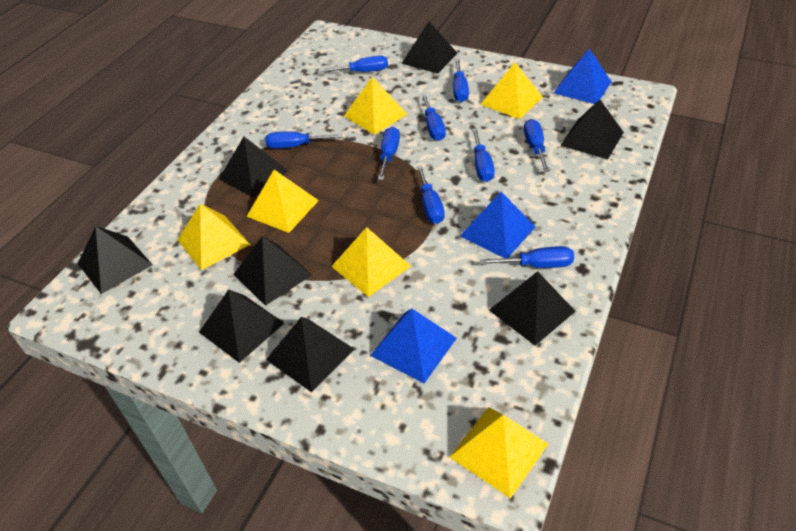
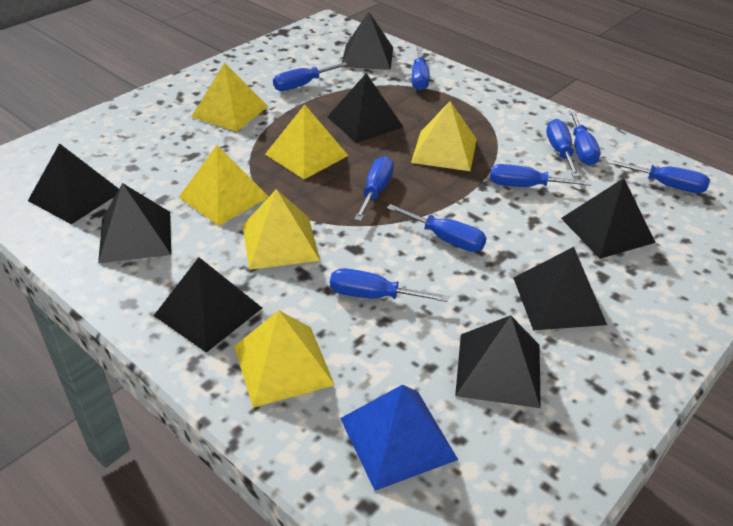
blue pyramid: [370,308,457,383] [460,192,536,258] [554,49,612,104] = 3 -> [340,384,458,491] = 1

